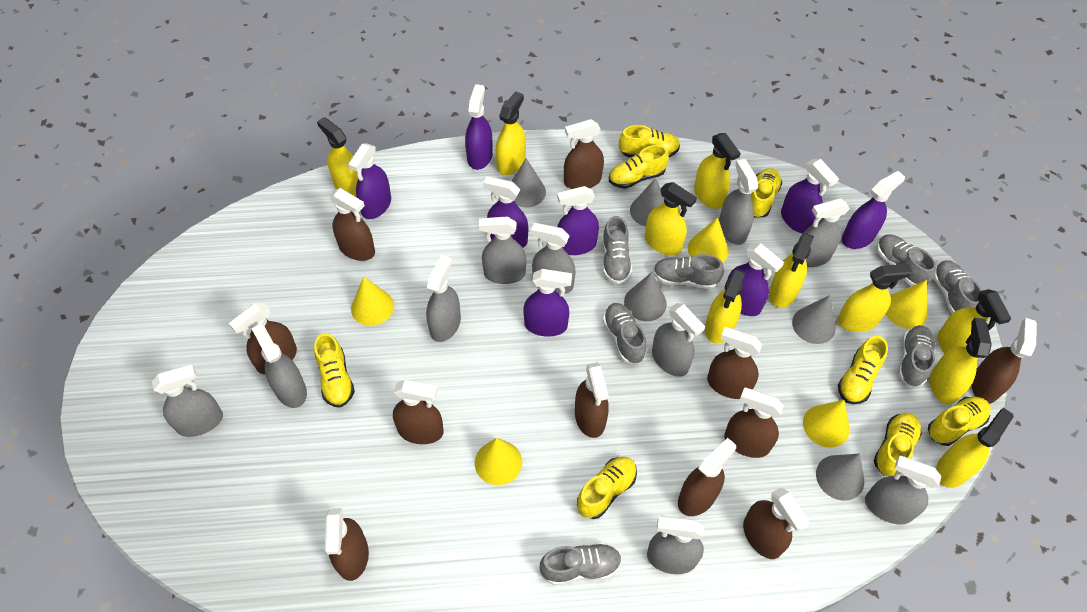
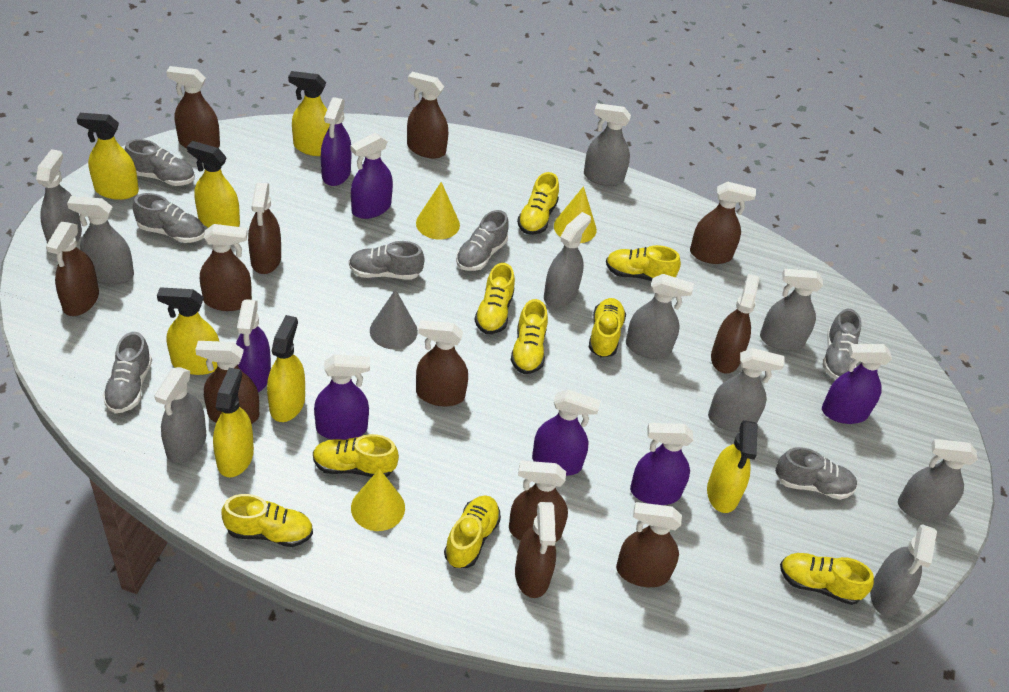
brown spray bottle: [229,303,297,374] [325,508,369,581] [330,188,375,261] [393,380,444,444] [564,119,604,189] [575,362,609,438] [678,438,736,516] [707,327,762,399] [724,388,784,458] [743,487,810,559] [971,318,1037,404] = 11 -> [46,222,99,316] [166,66,220,149] [195,341,259,424] [200,224,252,311] [248,182,281,274] [407,72,448,158] [416,320,468,406] [509,461,568,542] [515,502,556,598] [616,502,682,587] [690,182,756,264] [711,274,759,374] = 12
grey cone: [511,158,546,208] [624,272,667,321] [630,178,664,227] [792,295,836,344] [816,453,864,501] = 5 -> [370,289,418,349] = 1
purple spray bottle: [348,143,391,219] [465,84,493,170] [483,176,528,248] [523,269,572,337] [557,186,599,255] [727,243,784,316] [781,159,839,234] [842,171,905,249] = 8 -> [236,299,271,392] [314,354,370,440] [321,97,352,186] [351,132,393,219] [532,389,601,476] [630,423,693,505] [822,344,892,424] = 7
yellow cone: [351,276,394,326] [475,438,522,485] [688,217,729,263] [803,400,850,448] [886,280,927,329] = 5 -> [351,468,405,531] [416,182,460,239] [554,186,597,243] = 3
yellow shoe: [314,333,355,408] [577,457,637,519] [609,145,669,189] [619,125,680,158] [751,168,782,218] [838,336,888,404] [874,413,922,476] [928,397,991,446] = 8 -> [221,494,313,547] [313,434,399,477] [444,495,501,568] [474,263,515,334] [511,299,548,374] [517,172,559,235] [589,298,626,357] [606,245,681,281] [780,553,874,605] = 9
yellow spray bottle: [317,117,358,198] [496,91,526,175] [645,182,697,255] [694,133,741,209] [705,269,746,344] [769,233,814,308] [837,264,912,332] [930,318,992,405] [936,407,1013,488] [938,289,1012,354] = 10 -> [77,113,139,200] [157,288,219,375] [187,141,240,228] [213,368,254,477] [267,315,305,422] [288,71,330,156] [707,420,757,513] = 7

